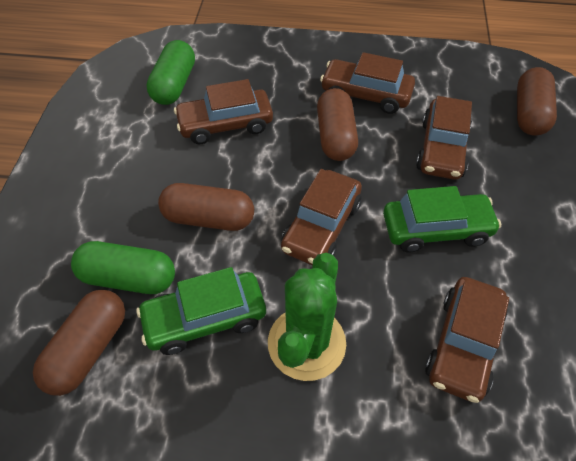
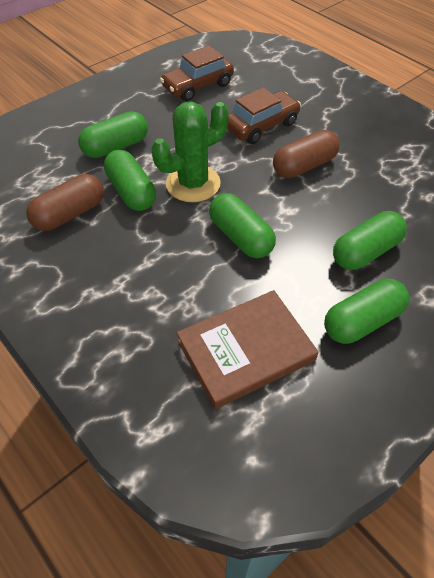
brown book: none = 0 -> [177,290,318,409] = 1
brown capsule: [33,290,125,396] [158,183,254,231] [317,88,358,161] [517,67,557,136] = 4 -> [26,174,104,231] [273,130,340,178] = 2
brown car: [174,79,273,144] [281,169,362,266] [320,52,415,114] [416,96,472,180] [425,277,509,403] = 5 -> [160,45,234,101] [227,87,301,144] = 2
green capsule: [71,241,175,294] [147,40,195,105] = 2 -> [78,111,148,158] [104,150,156,211] [209,193,276,258] [324,279,409,344] [333,211,407,270] = 5
green car: [137,267,266,355] [383,186,501,252] = 2 -> none = 0

